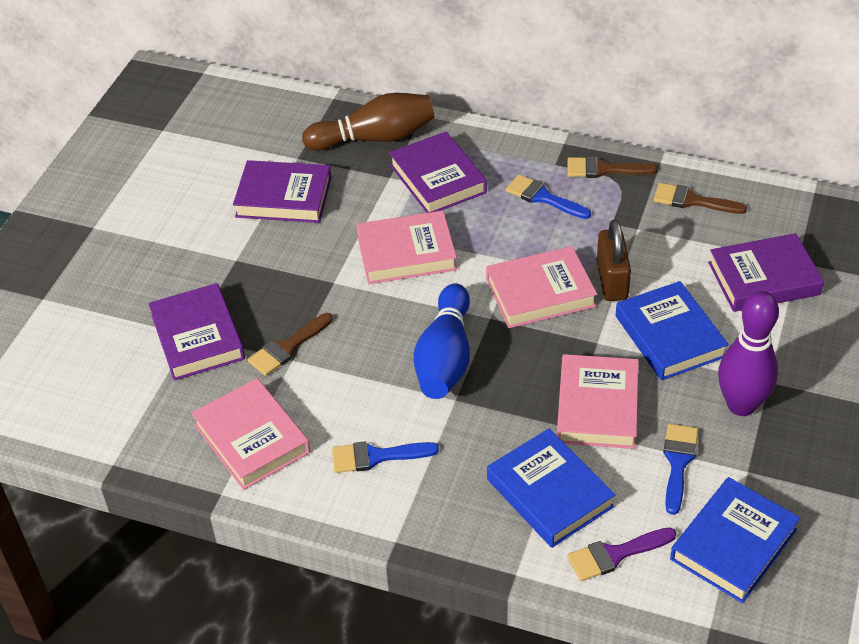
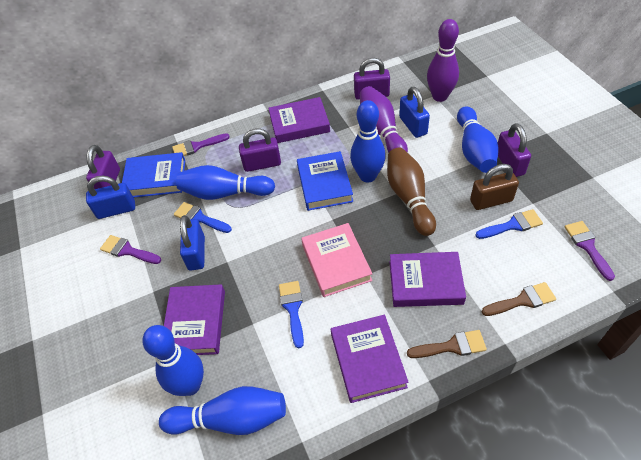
blue book: [487,429,616,548] [616,281,729,381] [670,477,800,603] = 3 -> [122,152,185,198] [297,151,353,211] = 2
blue bowling pin: [414,283,470,399] = 1 -> [143,325,204,396] [159,386,286,435] [176,165,275,200] [350,100,386,183] [457,106,499,173] = 5
blue padlock: none = 0 -> [86,176,135,219] [180,215,205,270] [399,87,430,138] = 3
brown brush: [248,313,333,376] [568,156,657,178] [654,183,747,214] = 3 -> [407,330,487,358] [482,282,556,316] = 2
pink book: [192,378,310,490] [356,211,457,284] [486,246,597,328] [557,354,639,449] = 4 -> [301,223,372,297] = 1
purple bowling pin: [718,291,779,416] = 1 -> [360,86,408,153] [427,19,459,102] = 2
purple brush: [567,528,676,581] = 1 -> [100,235,161,264] [172,133,230,156] [565,221,615,281] = 3
purple padlock: none = 0 -> [86,145,120,189] [239,128,281,172] [354,58,390,100] [498,123,531,177] = 4

